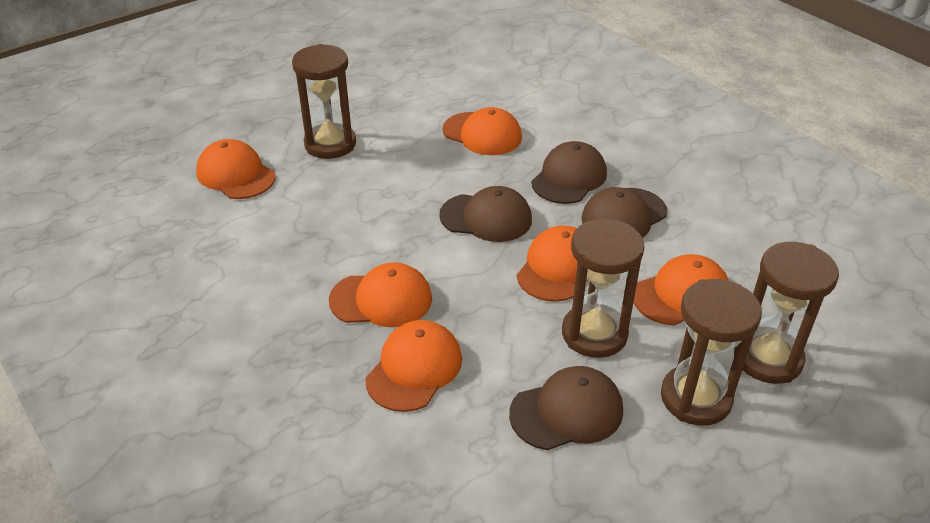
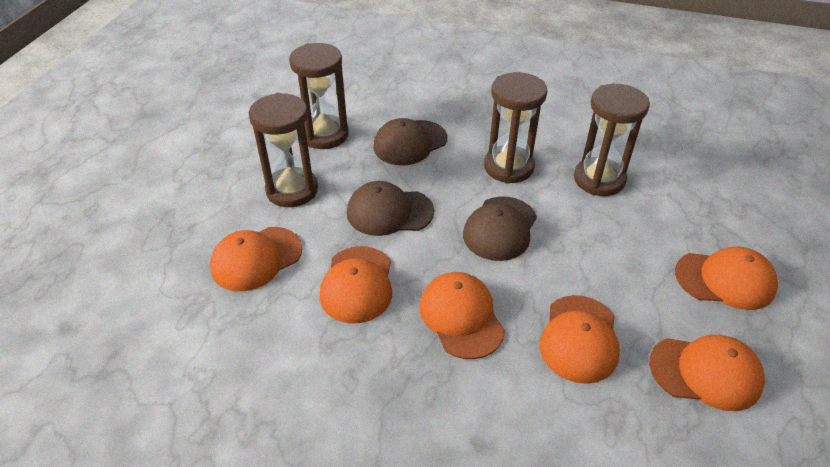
brown cap: [439,186,532,242] [509,366,623,450] [531,141,607,204] [581,187,667,238] = 4 -> [347,181,434,236] [373,118,447,165] [463,196,537,261] = 3

